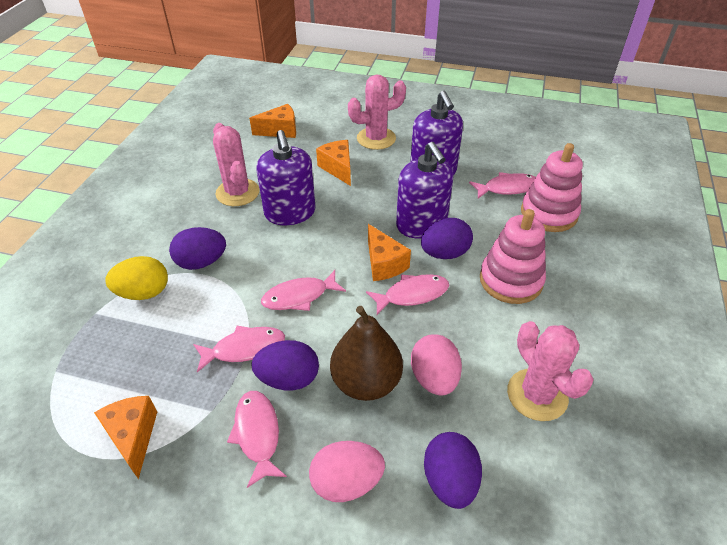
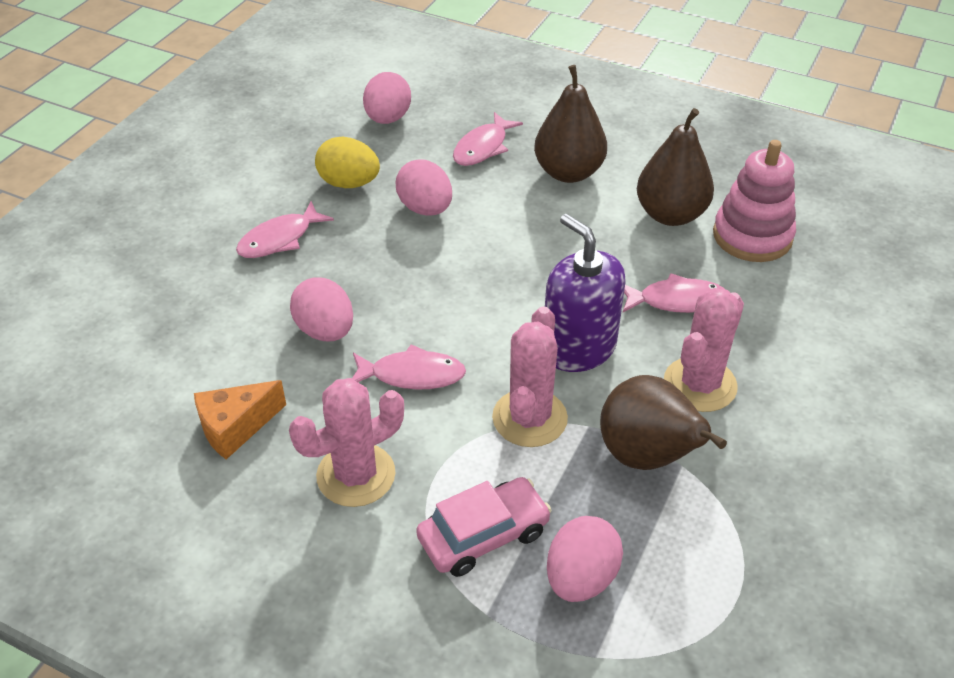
brown pear: [330,306,403,401] = 1 -> [534,65,607,183] [600,375,727,470] [637,108,714,226] = 3
orange cheese: [94,396,157,479] [249,104,296,138] [316,140,351,186] [368,224,411,281] = 4 -> [194,380,286,459] = 1
pink car: none = 0 -> [416,477,552,577] = 1
pink egg: [309,441,385,502] [411,334,462,396] = 2 -> [290,277,353,341] [363,72,411,124] [396,159,452,216] [547,516,623,602] = 4
pink fish: [193,326,285,372] [227,391,287,488] [261,270,346,311] [366,274,449,315] [469,172,536,199] = 5 -> [236,201,334,258] [352,344,466,390] [453,112,523,166] [623,273,726,313] = 4
pink stacking toy: [480,209,546,304] [521,143,583,232] = 2 -> [713,140,796,262] = 1
purple egg: [169,227,226,270] [251,340,319,390] [421,218,473,259] [424,432,482,509] = 4 -> none = 0
purple soap dispenser: [256,130,316,225] [396,142,453,239] [411,91,463,175] = 3 -> [545,214,626,372] = 1

